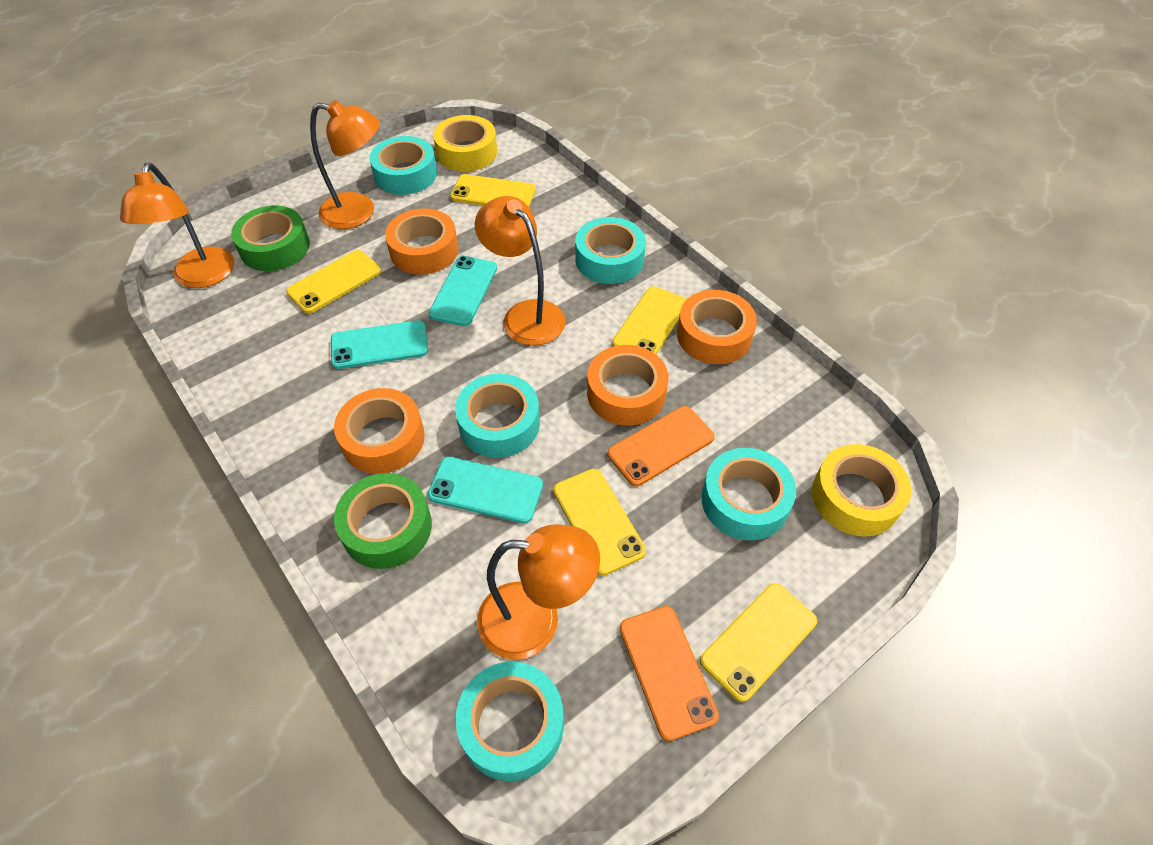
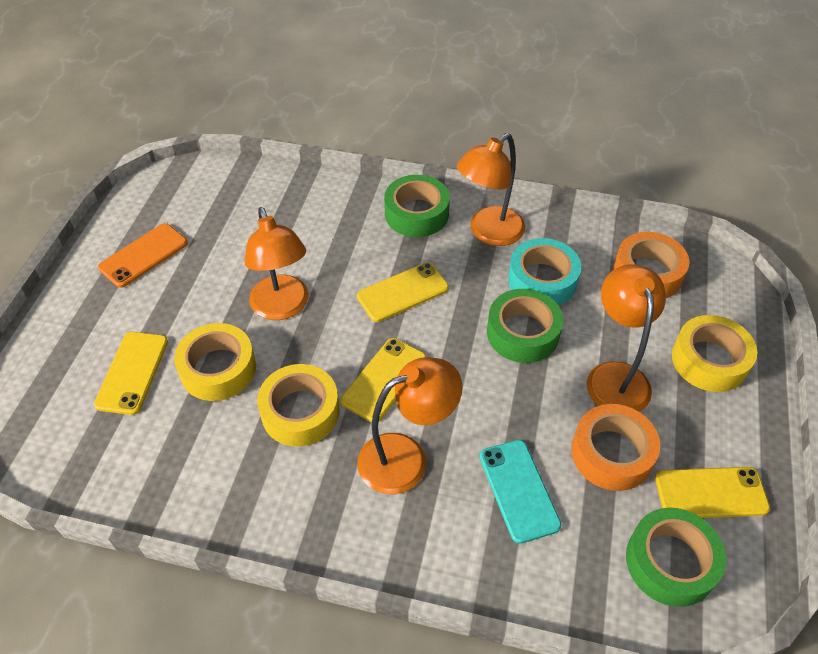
green tape: [231,206,310,271] [334,473,432,569] = 2 -> [384,175,450,237] [487,289,563,363] [626,507,726,607] = 3
orange phone: [608,406,715,486] [620,606,719,741] = 2 -> [98,223,188,288] = 1
orange tape: [334,388,425,474] [385,208,458,275] [587,345,668,426] [677,290,757,364] = 4 -> [571,404,660,491] [613,232,689,298] = 2
turquoise phone: [331,320,428,369] [428,457,543,523] [429,256,497,326] = 3 -> [479,440,562,544] = 1
turquoise tape: [369,136,437,195] [455,374,540,458] [455,662,564,781] [575,217,646,284] [701,448,796,540] = 5 -> [508,238,581,305] = 1
yellow phone: [286,250,381,314] [450,174,536,207] [553,469,646,575] [612,286,687,355] [700,583,817,702] = 5 -> [94,332,168,415] [340,338,426,422] [357,262,449,322] [655,467,770,518] = 4
yellow tape: [433,115,497,172] [812,444,911,537] = 2 -> [174,323,256,401] [257,364,340,447] [672,315,757,392] = 3

